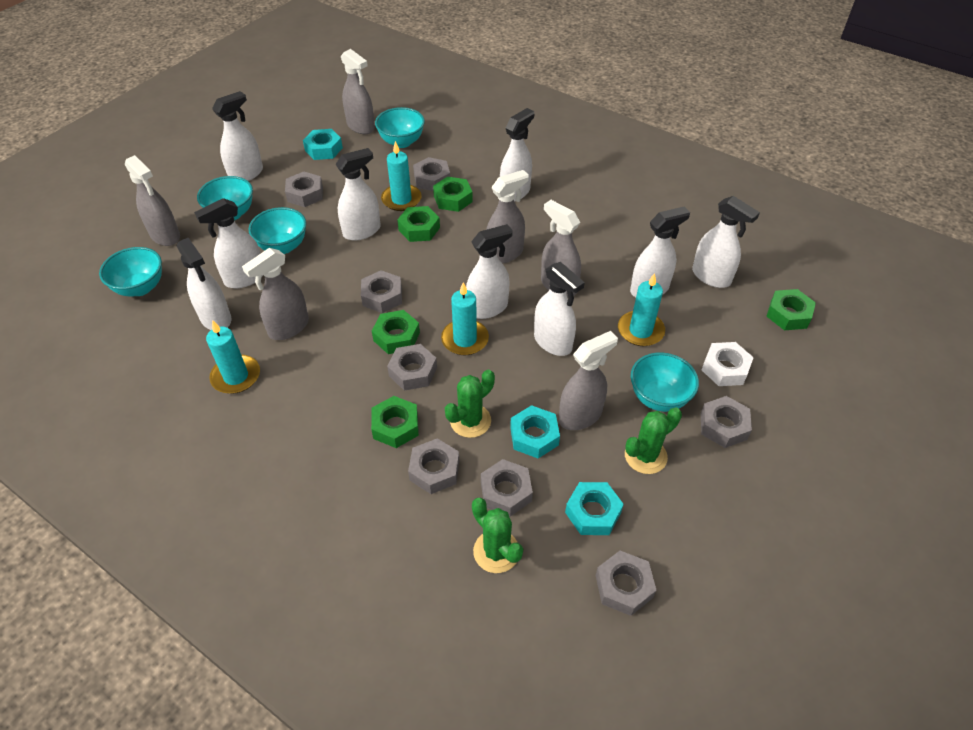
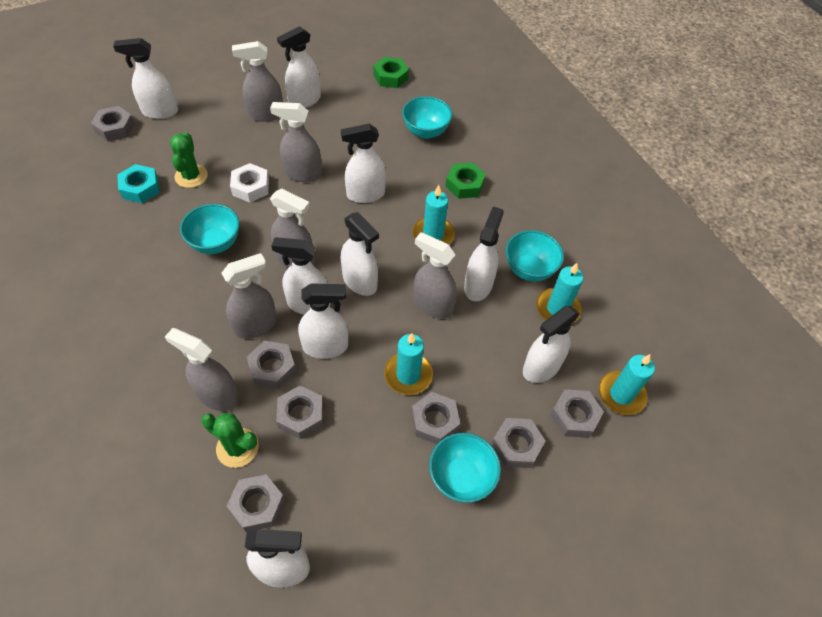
green cactus: [445,370,495,438] [472,498,523,573] [625,407,682,474] = 3 -> [170,132,208,188] [201,413,259,468] = 2
green nut: [371,396,419,448] [372,310,420,354] [397,206,440,242] [433,177,473,212] [766,289,816,330] = 5 -> [374,57,409,88] [446,162,486,199] = 2
grey nut: [285,171,323,207] [361,270,402,313] [387,344,437,391] [408,438,459,494] [413,157,450,191] [481,459,533,516] [595,551,656,616] [701,396,752,448] = 8 -> [91,106,135,142] [227,475,285,532] [247,341,296,389] [276,385,323,439] [411,392,460,444] [491,418,545,468] [550,389,604,438] = 7
turquoise bowl: [99,247,162,297] [197,176,253,220] [249,207,306,254] [375,107,425,148] [631,352,699,412] = 5 -> [180,204,240,254] [402,96,452,139] [429,433,501,503] [506,230,564,282] = 4
turquoise nut: [303,129,343,160] [510,405,560,458] [565,482,624,535] = 3 -> [117,164,160,203] = 1

